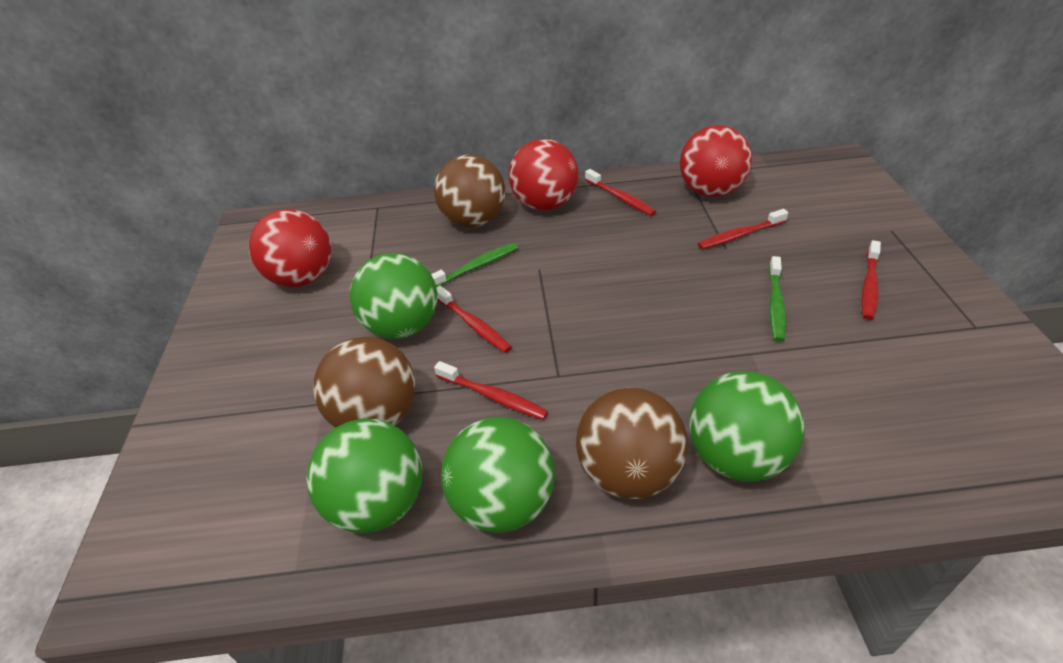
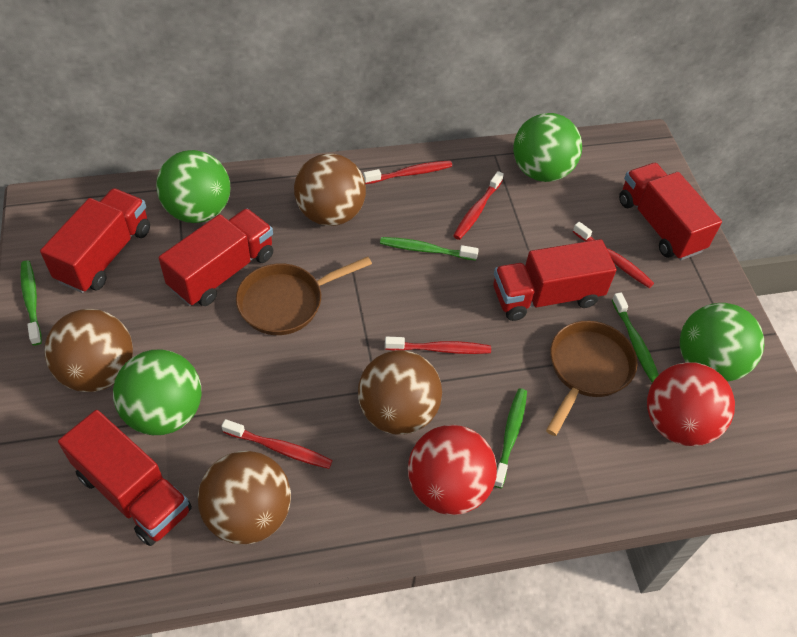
brown ball: [313,337,415,428] [434,155,505,227] [576,387,688,499] = 3 -> [45,309,133,392] [198,451,291,545] [294,154,366,226] [358,350,442,435] = 4
brown pan: none = 0 -> [236,257,372,335] [546,321,637,436] = 2
green toothbrush: [431,243,518,287] [769,256,786,342] = 2 -> [20,260,42,345] [380,237,479,261] [494,388,527,488] [612,293,659,383] = 4
red ball: [249,209,331,287] [509,139,578,210] [680,125,752,197] = 3 -> [408,425,497,515] [647,362,735,446] = 2
red truck: none = 0 -> [40,188,150,293] [58,410,192,546] [159,208,273,306] [493,239,617,321] [619,163,722,260] = 5

